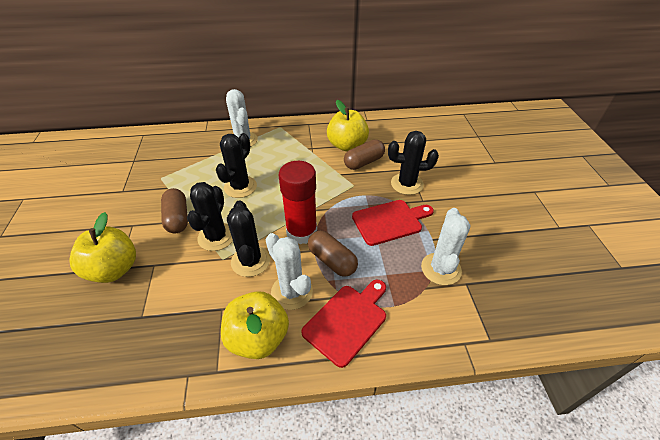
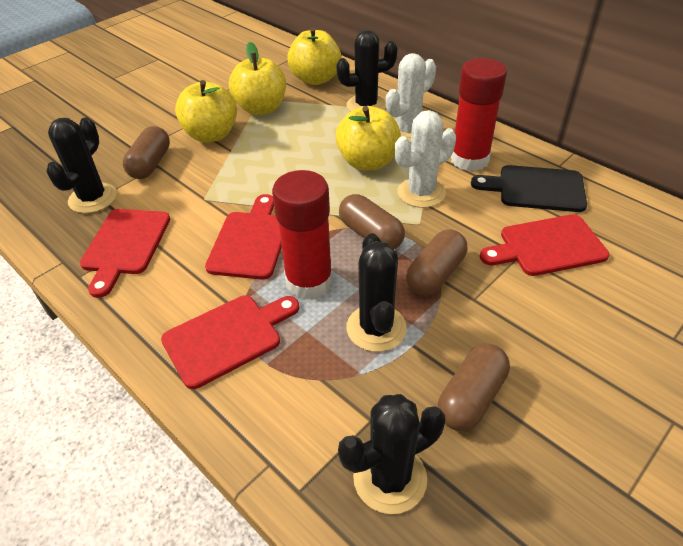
black cutting board: none = 0 -> [471,165,587,212] = 1
brown capsule: [161,188,188,233] [308,231,358,277] [344,139,385,170] = 3 -> [123,126,170,179] [339,194,405,250] [406,229,467,296] [438,344,510,431] = 4
red cutting board: [301,279,386,368] [352,200,434,246] = 2 -> [80,209,170,298] [161,296,299,389] [205,194,282,280] [480,214,609,276] = 4
red glue stick: [279,161,317,244] = 1 -> [272,170,333,300] [450,58,507,171] = 2
white cactus: [226,89,258,147] [266,233,313,310] [421,208,471,285] = 3 -> [386,53,436,143] [395,110,456,208] = 2
yellow apple: [69,212,136,283] [221,291,289,359] [327,100,369,151] = 3 -> [175,80,237,142] [229,42,286,115] [287,27,342,85] [335,106,401,171] = 4

